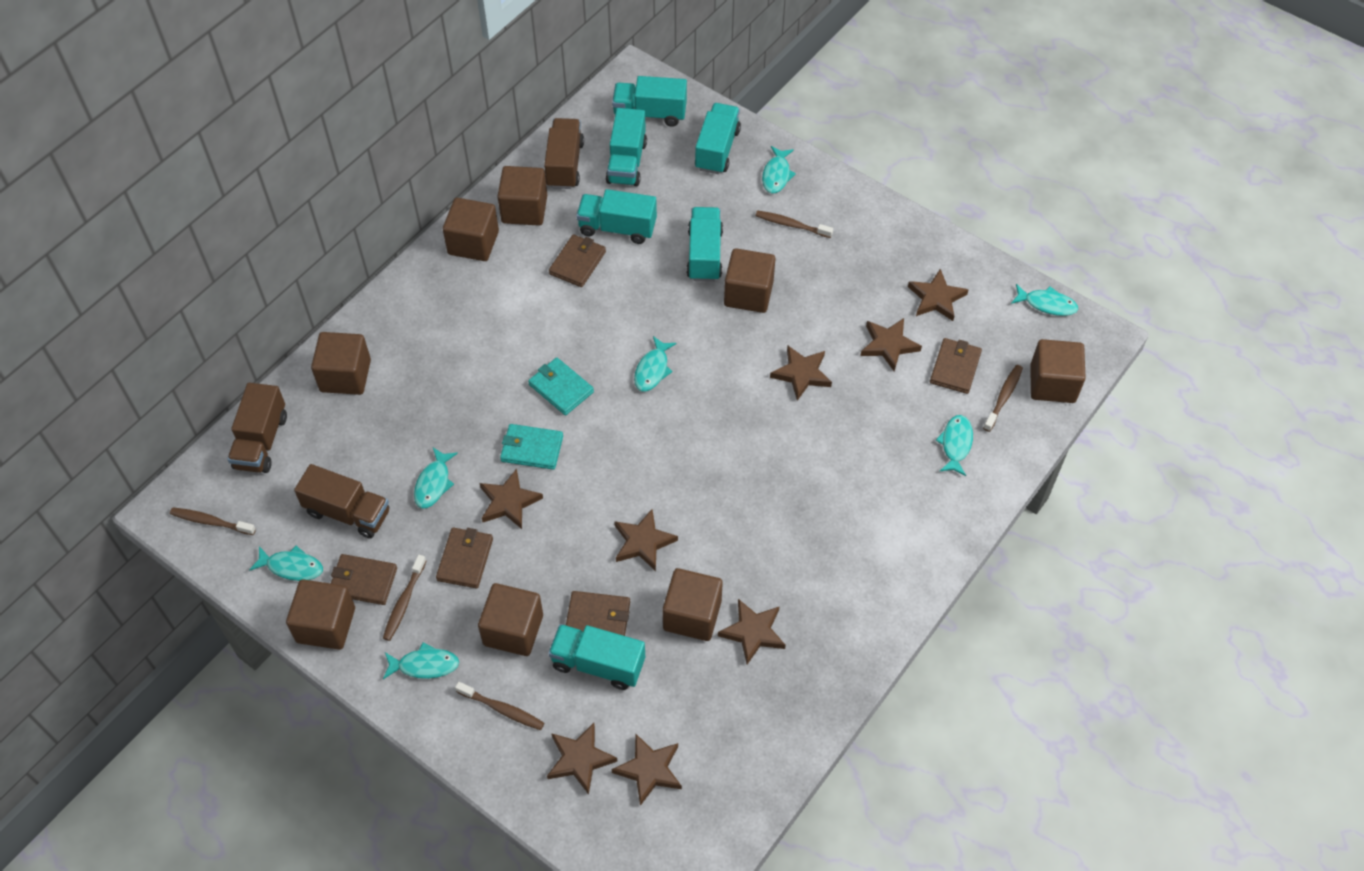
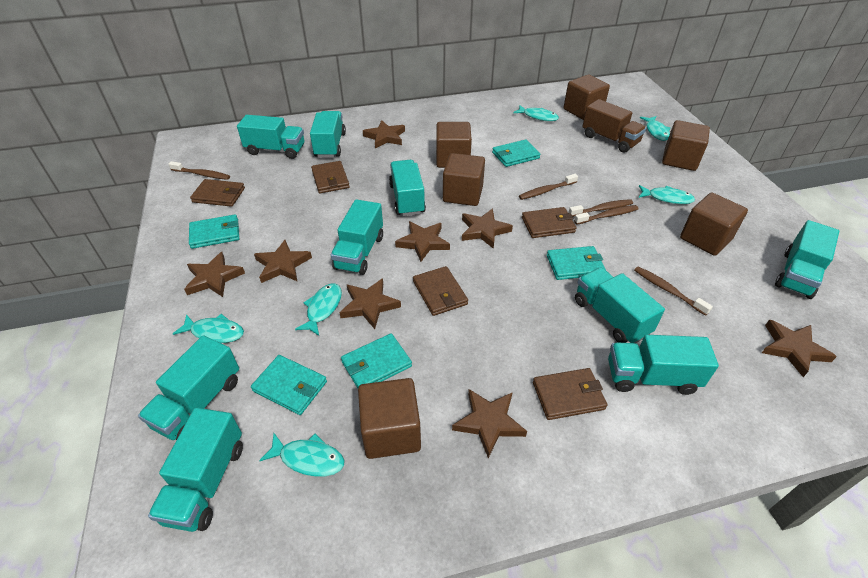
brown cube: [286,579,355,650] [311,332,371,395] [443,198,499,261] [478,583,543,656] [497,166,547,226] [663,568,723,641] [724,248,775,313] [1030,339,1086,403] = 8 -> [358,378,421,459] [436,122,472,168] [443,153,485,206] [564,75,610,120] [662,120,710,171] [680,193,748,256] = 6
brown truck: [228,383,287,473] [294,464,389,538] [544,118,584,189] = 3 -> [582,99,646,153] = 1
turquoise fish: [249,546,323,581] [383,643,459,679] [414,448,458,509] [634,336,677,392] [762,146,796,193] [936,415,973,476] [1011,284,1078,316] = 7 -> [173,314,244,343] [259,433,345,476] [295,284,342,336] [513,105,559,121] [638,185,695,204] [640,116,670,141] = 6
turquoise truck: [548,624,645,690] [576,189,657,244] [606,108,647,186] [612,76,687,127] [686,207,723,282] [695,103,741,174] = 6 -> [138,336,239,440] [148,408,243,532] [237,115,304,159] [310,111,346,158] [331,199,383,275] [389,160,426,216] [575,267,665,343] [608,335,719,395] [775,220,839,299] = 9
turquoise wallet: [500,424,563,470] [528,357,594,415] = 2 -> [189,214,239,249] [251,355,327,415] [341,333,412,388] [492,139,540,167] [547,246,606,280] = 5

